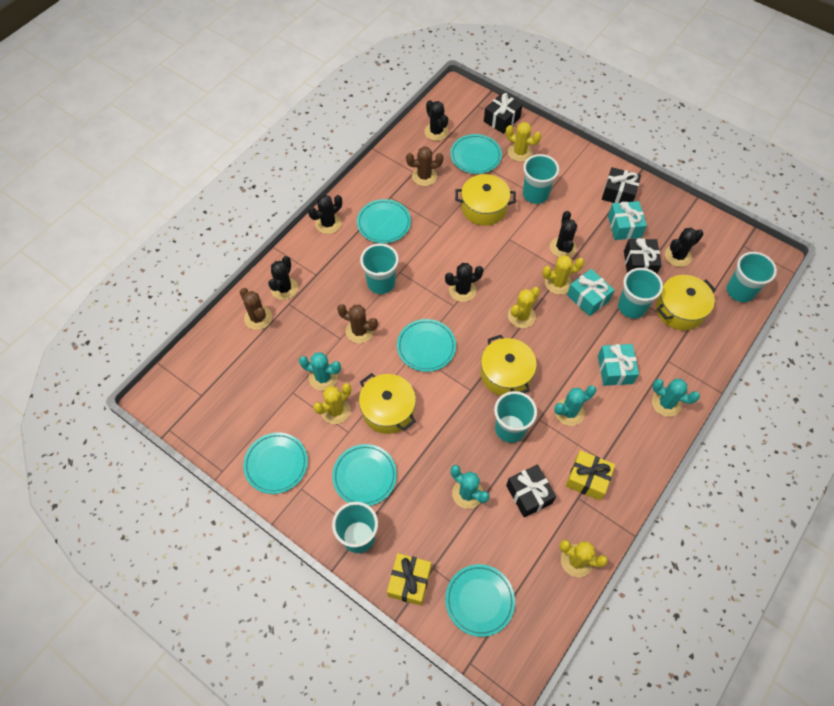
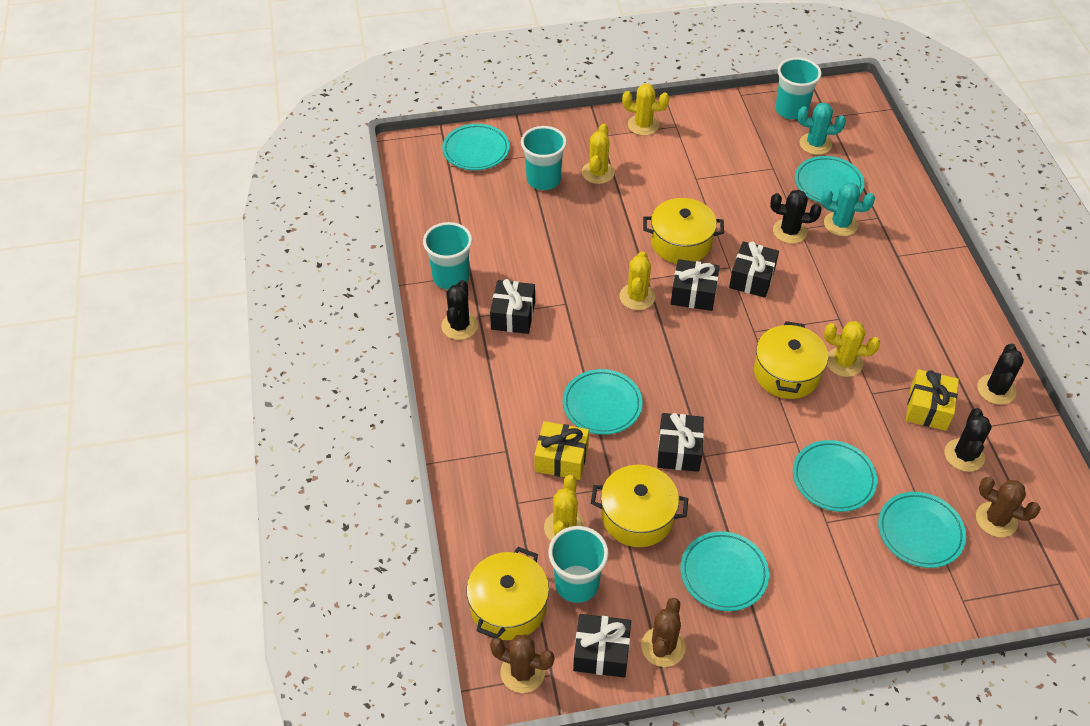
black cactus: [268,256,298,300] [308,194,342,234] [424,100,449,141] [445,263,484,302] [550,211,577,257] [665,228,703,267] = 6 -> [441,280,478,340] [770,190,821,244] [945,408,992,472] [977,344,1024,405] = 4
black gift: [484,93,522,134] [506,464,556,517] [602,167,641,203] [624,238,662,274] = 4 -> [490,279,535,334] [573,614,631,677] [657,413,704,472] [671,259,720,311] [729,241,779,298] = 5
turquoise cactus: [299,352,341,391] [451,465,489,509] [554,385,596,426] [652,379,700,417] = 4 -> [798,103,846,155] [821,183,875,236] = 2
turquoise cup: [332,502,378,553] [360,243,399,294] [494,391,537,443] [523,154,559,204] [618,268,663,319] [727,252,777,302] = 6 -> [423,222,472,290] [521,126,567,190] [548,526,609,603] [776,57,822,119] = 4
turquoise gift: [567,269,614,316] [598,344,639,386] [608,201,647,240] = 3 -> none = 0

